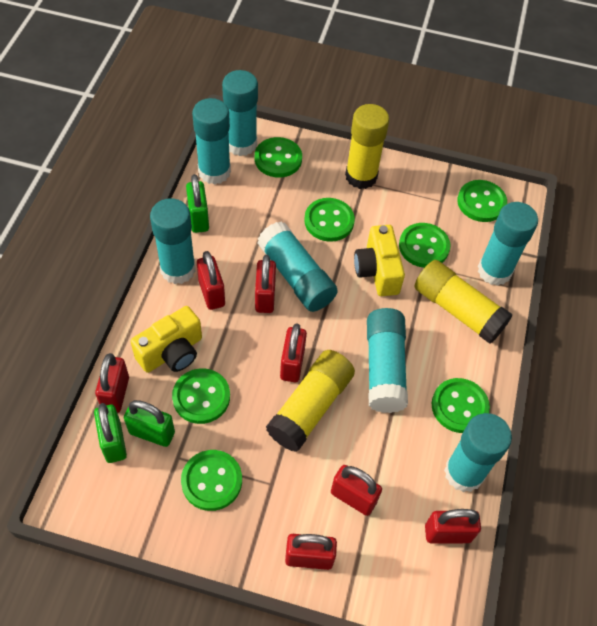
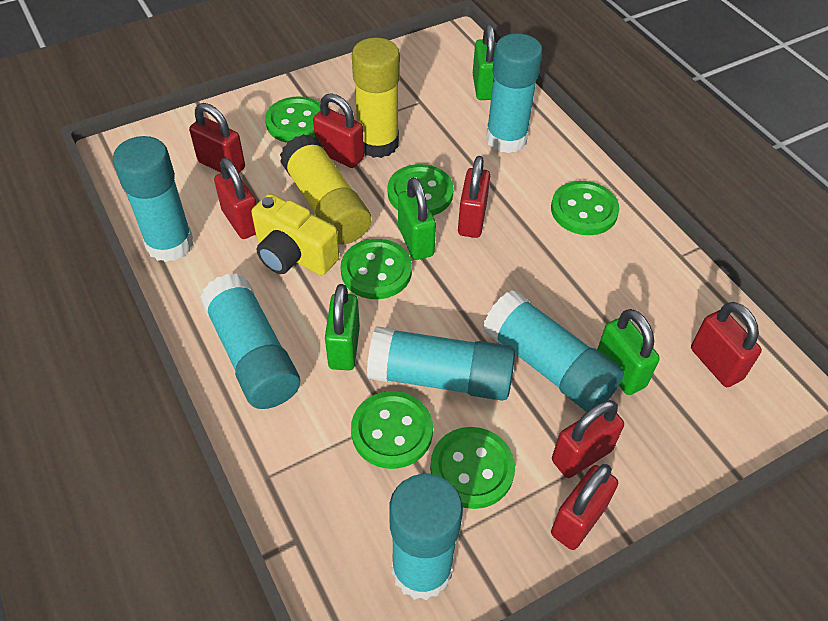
green button: [172,368,230,424] [181,450,242,511] [255,137,302,178] [304,198,355,242] [399,223,451,268] [431,378,490,433] [457,180,507,222] = 7 -> [265,96,320,143] [341,239,412,299] [351,391,433,469] [388,164,454,216] [430,427,515,509] [551,181,619,235] = 6
green padlock: [94,403,127,463] [124,400,175,447] [186,174,209,233] = 3 -> [325,284,360,370] [398,177,436,260] [473,24,496,100] [597,309,660,395] = 4
turquoise glue stick: [150,198,196,284] [192,98,231,185] [222,70,258,156] [257,222,338,312] [367,308,408,413] [444,413,512,492] [478,202,538,286] = 7 -> [113,136,193,262] [200,274,300,409] [367,326,515,401] [389,474,463,600] [483,290,624,412] [486,33,543,153] = 6
yellow camera: [130,306,202,373] [354,225,405,296] = 2 -> [251,194,339,276] = 1
yellow glue stick: [266,350,355,452] [345,104,389,189] [414,260,512,344] = 3 -> [280,134,371,244] [352,37,400,158] = 2

